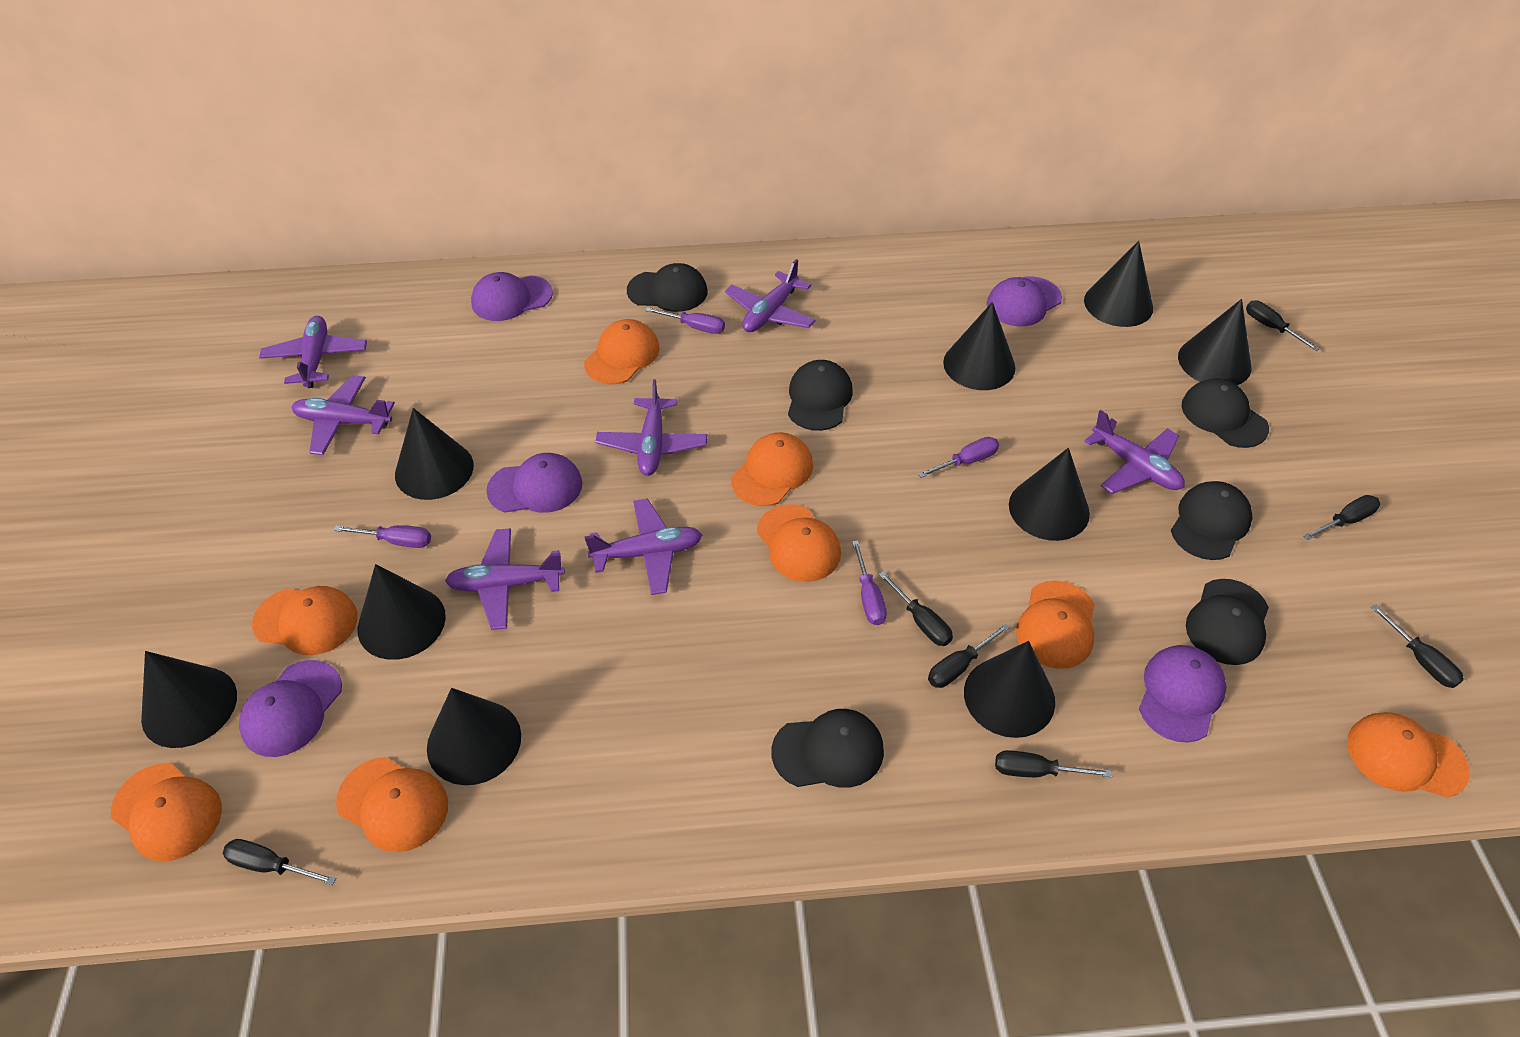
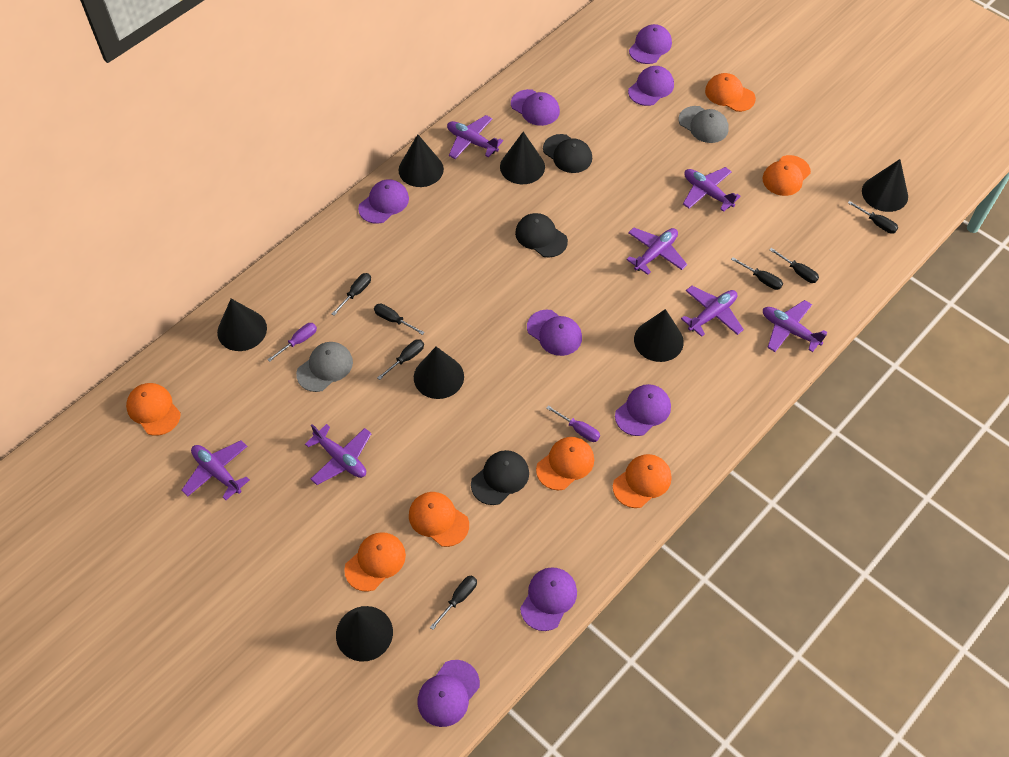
black cap: [627,263,707,312] [772,709,884,788] [788,360,853,431] [1171,481,1252,560] [1181,379,1269,448] [1186,579,1269,665] = 6 -> [471,450,529,505] [515,213,568,258] [543,134,592,173] = 3
black cone: [141,651,237,748] [358,564,446,660] [395,408,474,500] [427,688,521,785] [943,302,1015,390] [964,641,1055,738] [1009,448,1090,541] [1084,241,1153,327] [1178,299,1252,385] = 9 -> [217,299,267,351] [336,606,393,662] [398,135,444,187] [414,347,464,399] [500,132,545,184] [634,309,684,362] [862,159,908,212] = 7
grey cap: none = 0 -> [296,342,353,392] [678,106,729,143] = 2
orange cap: [111,763,222,861] [252,586,358,655] [336,757,448,852] [584,319,660,384] [731,432,813,506] [757,504,841,582] [1016,580,1095,669] [1347,712,1470,798] = 8 -> [126,383,181,436] [344,532,406,592] [409,492,469,547] [536,437,594,490] [613,454,671,508] [705,73,756,112] [762,155,811,196] = 7
purple cap: [239,660,342,757] [471,272,553,321] [486,453,582,513] [987,276,1062,326] [1139,645,1226,743] = 5 -> [358,179,409,224] [417,660,480,727] [511,89,560,126] [520,567,577,631] [527,310,582,356] [615,384,671,436] [628,66,674,106] [629,24,672,64] = 8
purple screwdriver: [334,525,431,548] [645,307,725,334] [852,540,887,625] [918,437,999,478] = 4 -> [267,323,317,362] [546,405,600,442] = 2

